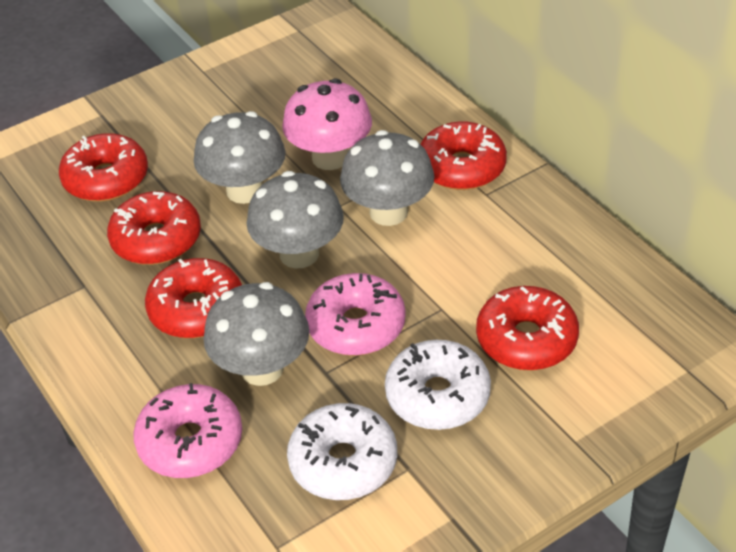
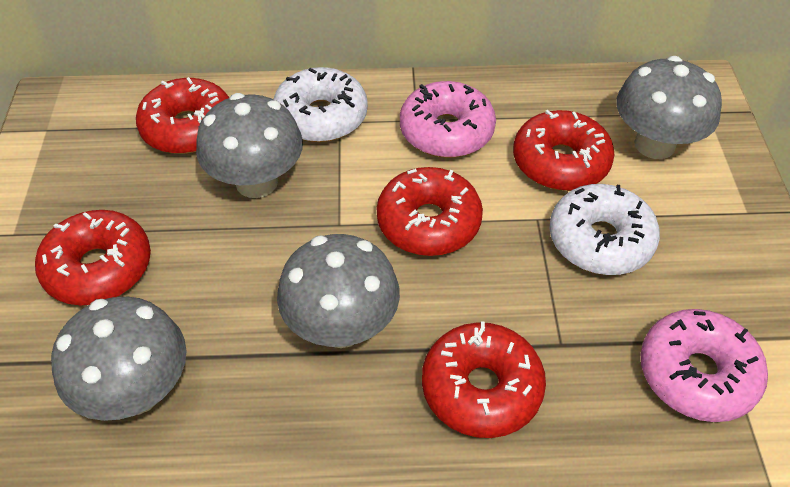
pink mushroom: [282,79,372,170] = 1 -> none = 0

